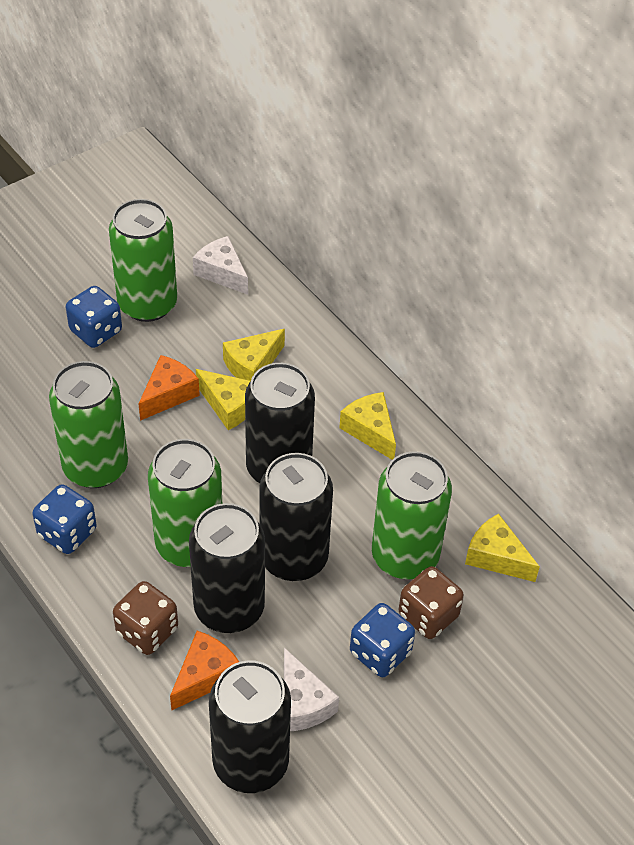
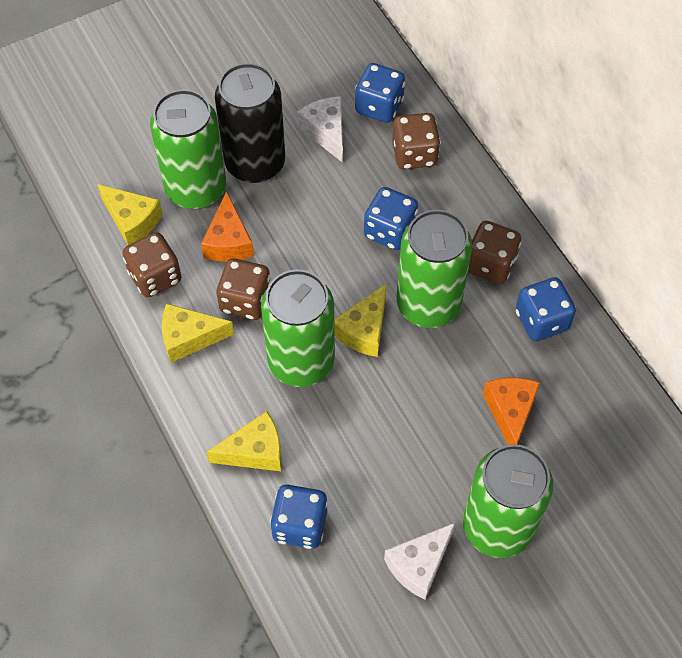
black can: [189,503,265,633] [209,660,291,793] [245,363,315,483] [259,453,333,581] = 4 -> [215,63,285,183] = 1
blue dice: [32,484,97,554] [66,286,122,348] [350,603,415,677] = 3 -> [270,484,328,549] [355,63,405,123] [364,187,418,250] [516,277,576,341] = 4
brown dice: [113,581,178,655] [399,566,464,639] = 2 -> [122,232,182,298] [216,258,271,320] [392,113,441,169] [468,221,521,284] = 4

